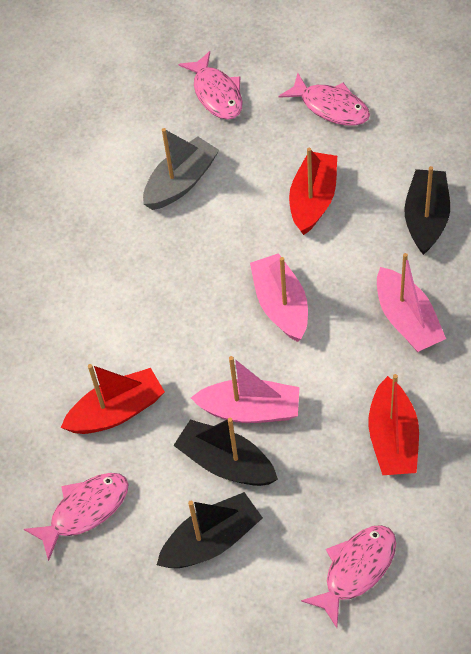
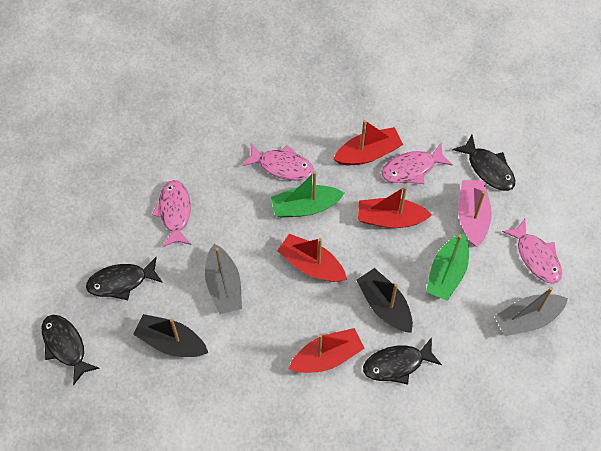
black boat: [157,492,263,568] [173,417,278,486] [404,166,450,255] = 3 -> [133,314,208,357] [357,268,413,333] = 2
black fish: none = 0 -> [42,315,100,385] [86,257,163,300] [363,337,442,385] [452,135,515,191] = 4
green boat: none = 0 -> [271,171,344,218] [426,233,469,301] = 2
grey boat: [143,128,219,210] = 1 -> [205,244,242,314] [495,287,568,336] = 2
pink boat: [191,356,299,423] [250,253,308,342] [377,253,446,352] = 3 -> [458,180,492,247] = 1
red boat: [61,364,165,434] [289,148,337,235] [368,374,419,475] = 3 -> [277,234,347,282] [289,328,364,373] [333,120,403,165] [358,186,432,228] = 4

